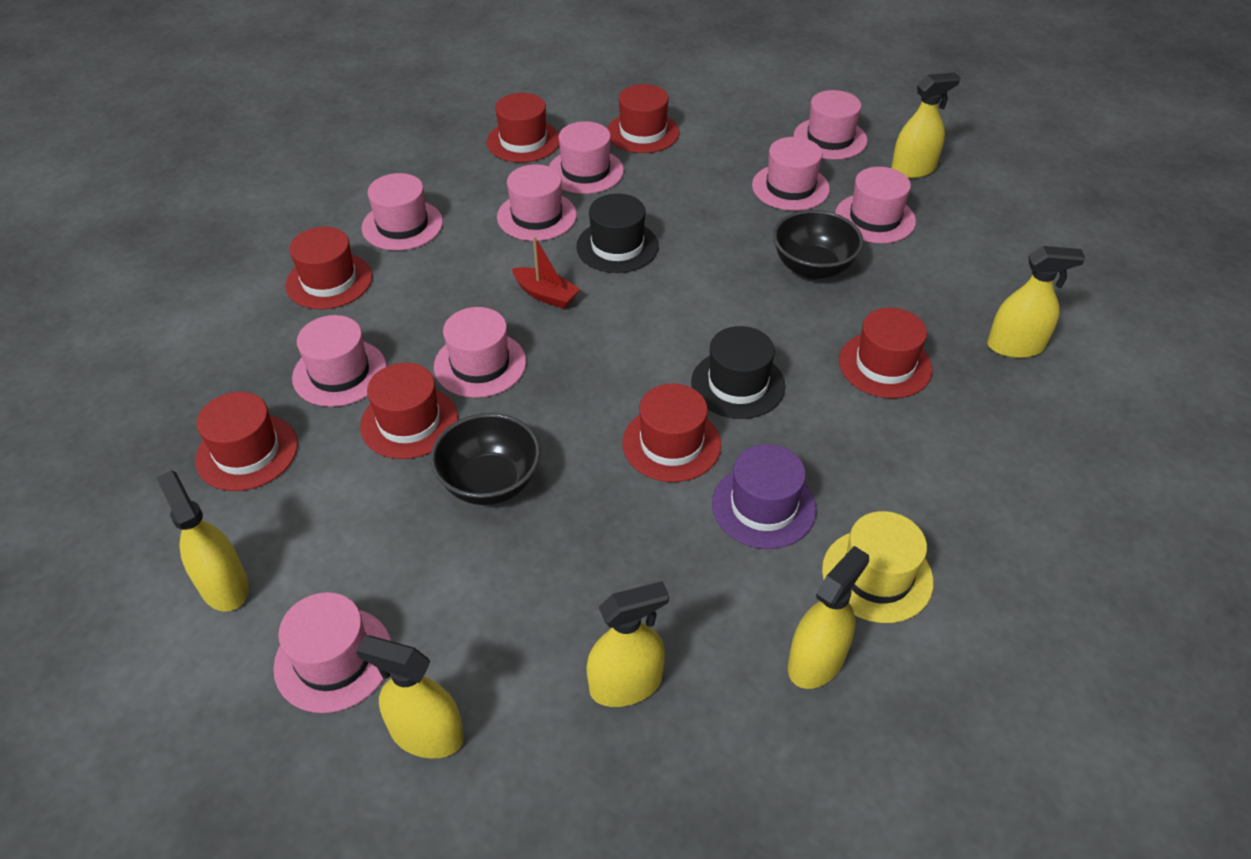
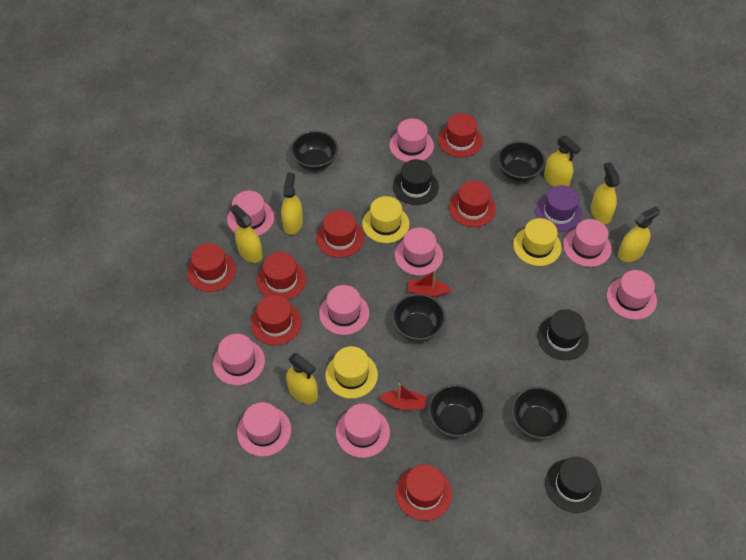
black bowl: [431,413,540,505] [773,210,863,279] = 2 -> [291,131,338,171] [392,294,446,342] [428,385,485,438] [497,141,545,182] [511,386,569,440] = 5
black hat: [576,193,659,273] [691,326,785,419] = 2 -> [393,159,439,205] [537,309,589,360] [545,457,602,513] = 3
red boat: [512,236,580,309] = 1 -> [379,383,426,410] [408,270,452,297] = 2
yellow hat: [822,511,933,623] = 1 -> [325,346,378,399] [362,196,410,243] [513,218,562,266] = 3

